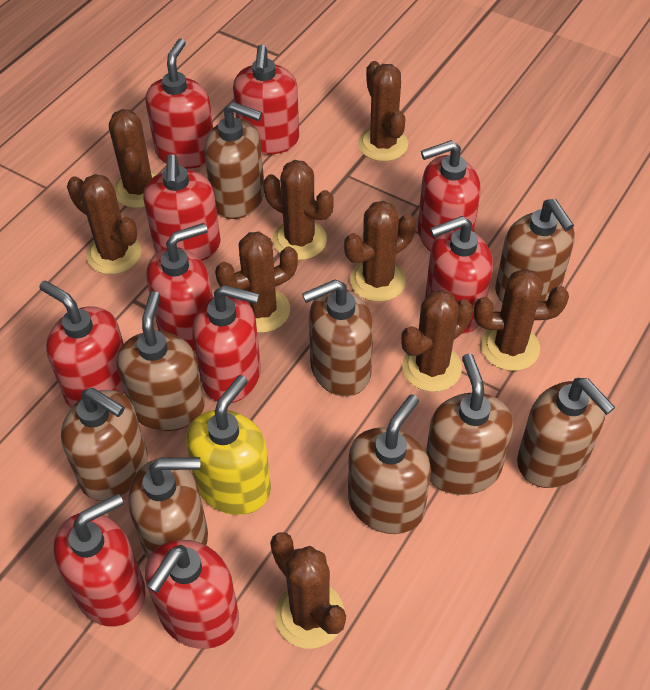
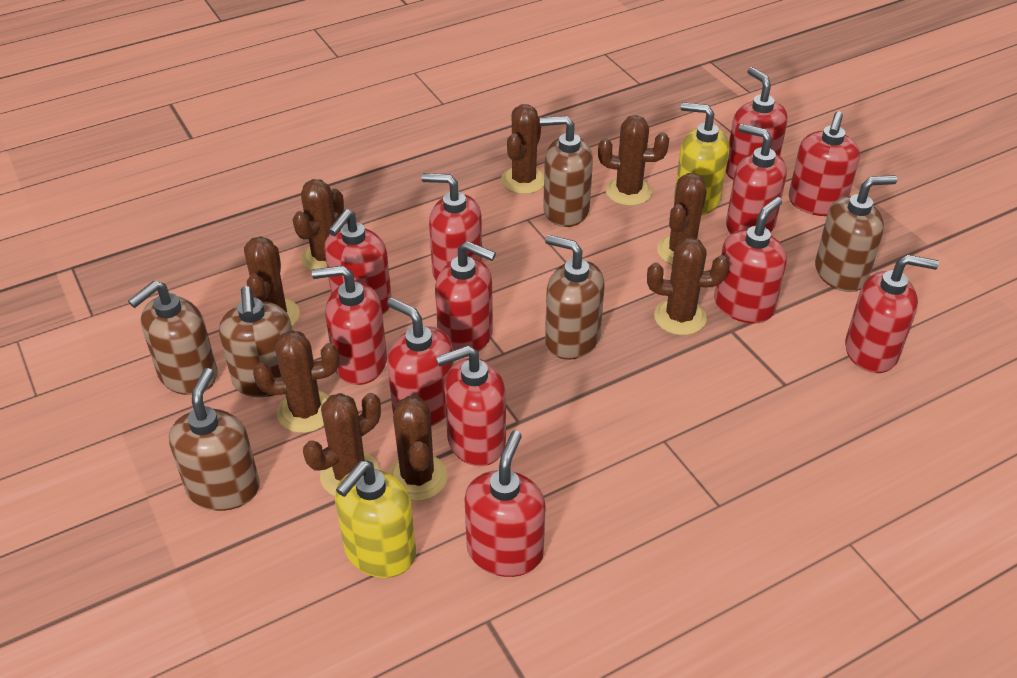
brown soap dispenser: [61,388,148,501] [116,291,205,431] [128,457,208,559] [204,102,264,219] [302,279,374,397] [348,394,431,534] [426,353,513,495] [495,199,575,303] [517,378,615,488] = 9 -> [128,281,217,395] [169,368,260,511] [219,286,292,397] [540,116,593,227] [545,235,604,360] [815,175,897,292] = 6
red soap dispenser: [39,280,125,408] [54,494,145,627] [143,154,221,261] [145,39,213,169] [145,540,239,649] [146,223,213,352] [192,285,261,403] [233,45,299,155] [418,140,481,251] [425,216,493,334] = 10 -> [312,265,387,385] [324,209,392,314] [387,298,454,426] [422,173,482,280] [435,241,496,357] [436,345,506,466] [464,431,546,577] [714,197,787,323] [726,67,788,179] [726,124,787,234] [789,111,860,216] [845,255,939,373] = 12
yellow soap dispenser: [186,375,271,515] = 1 -> [335,461,416,578] [674,102,729,215] = 2

